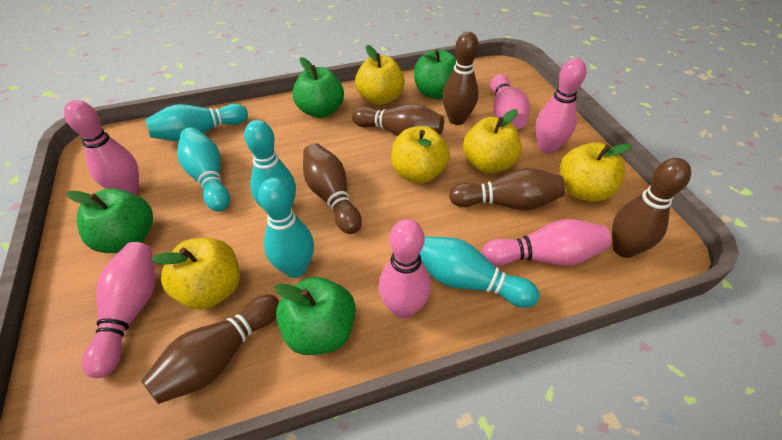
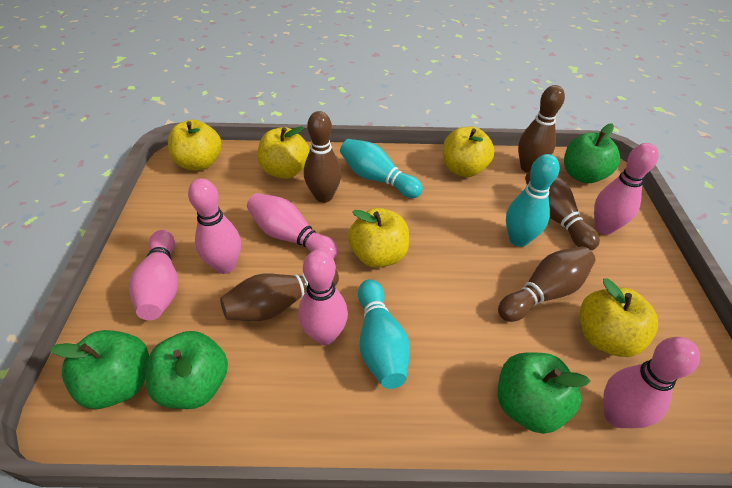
brown bowling pin: [141,294,279,404] [303,143,362,234] [352,103,444,136] [442,32,479,125] [449,168,565,210] [612,158,691,258] = 6 -> [220,270,339,321] [304,111,341,203] [498,246,596,322] [518,85,565,173] [525,171,600,250] = 5
turquoise bowling pin: [145,104,248,142] [177,127,230,212] [244,120,296,210] [258,178,314,278] [420,236,539,308] = 5 -> [340,139,423,198] [358,279,410,389] [506,154,560,247] = 3

